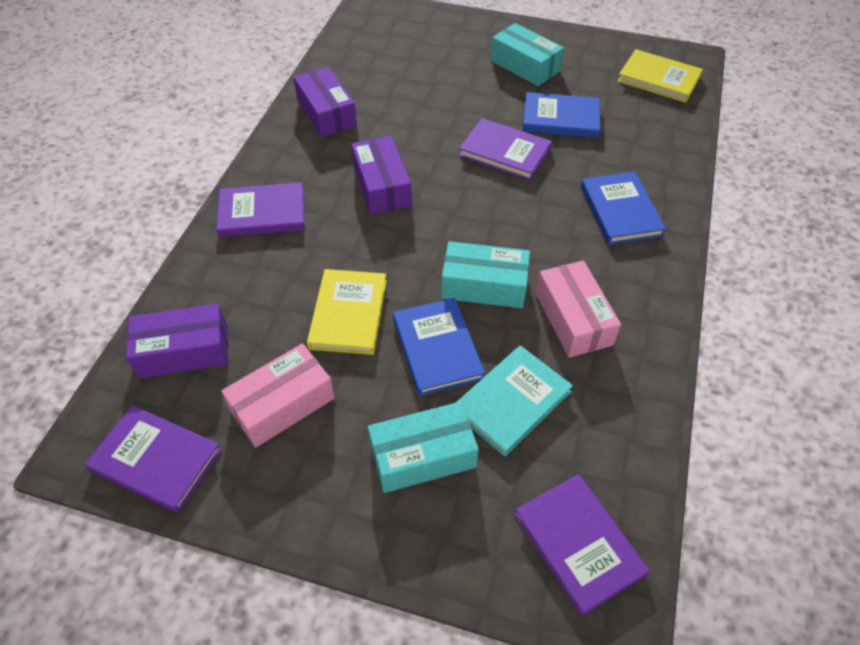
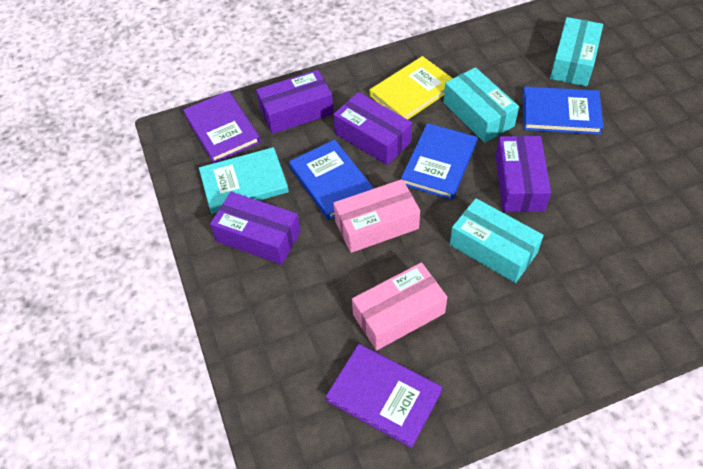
purple book: [85,405,222,513] [216,183,305,237] [459,118,552,181] [515,474,650,617] = 4 -> [183,91,261,163] [326,344,442,448] = 2
purple box: [126,304,228,379] [293,67,357,138] [351,136,412,215] = 3 -> [210,192,301,265] [256,70,334,134] [333,92,412,165] [496,136,551,212] = 4
yellow book: [307,269,387,355] [617,49,703,103] = 2 -> [370,56,453,120] = 1

